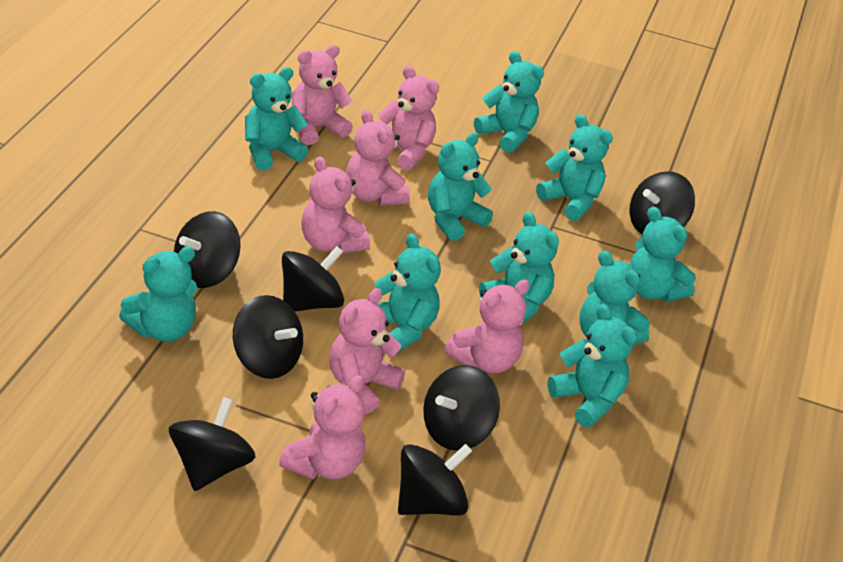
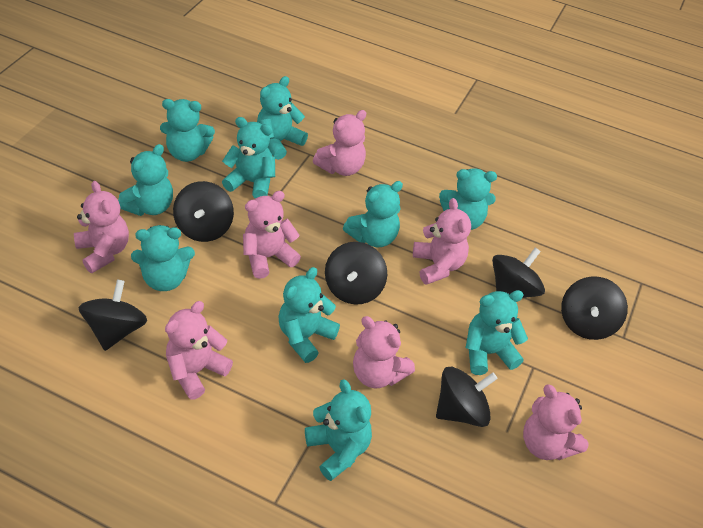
black spinning top: [169,397,256,491] [174,211,241,288] [233,295,303,379] [282,246,344,311] [398,444,472,516] [423,365,500,451] [630,171,695,235] = 7 -> [78,279,147,351] [173,181,234,242] [325,242,387,305] [436,367,498,427] [492,247,545,298] [561,277,628,340] = 6

